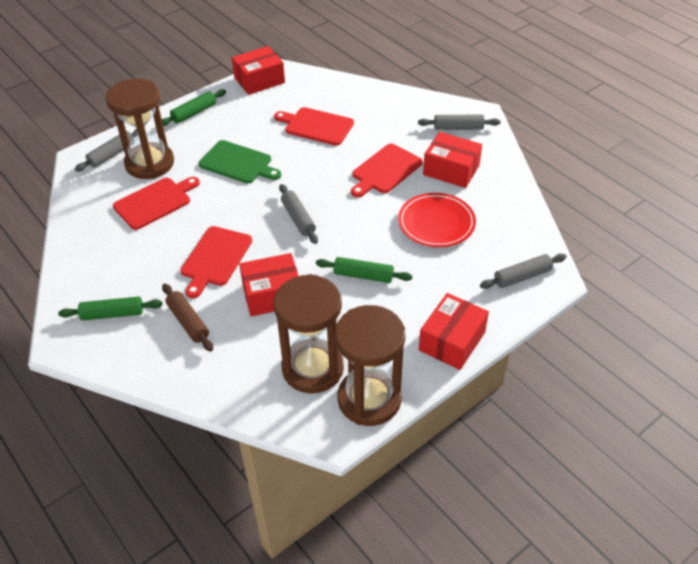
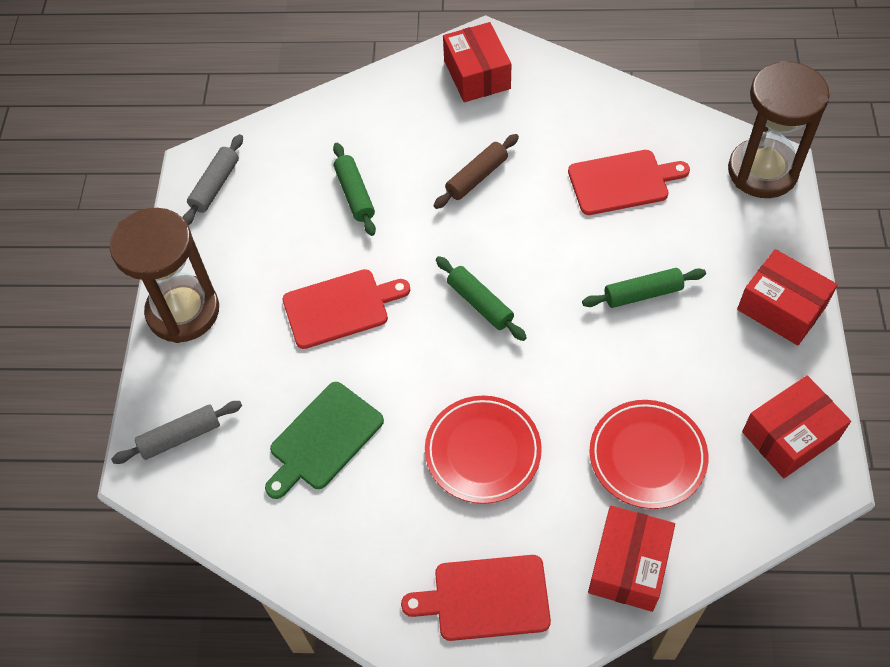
brown hourglass: [106,79,174,179] [274,274,344,393] [335,305,405,426] = 3 -> [110,208,219,343] [728,61,830,198] = 2
grey rolling pin: [75,129,138,172] [279,184,318,244] [418,115,501,130] [480,254,567,289] = 4 -> [111,401,242,464] [182,134,243,225] = 2
red cutting board: [113,177,200,230] [180,226,252,298] [274,107,354,146] [351,144,423,197] = 4 -> [283,269,410,349] [401,555,551,641] [568,150,690,215] = 3
red plate: [398,193,476,247] = 1 -> [425,396,542,504] [589,400,708,509] = 2

